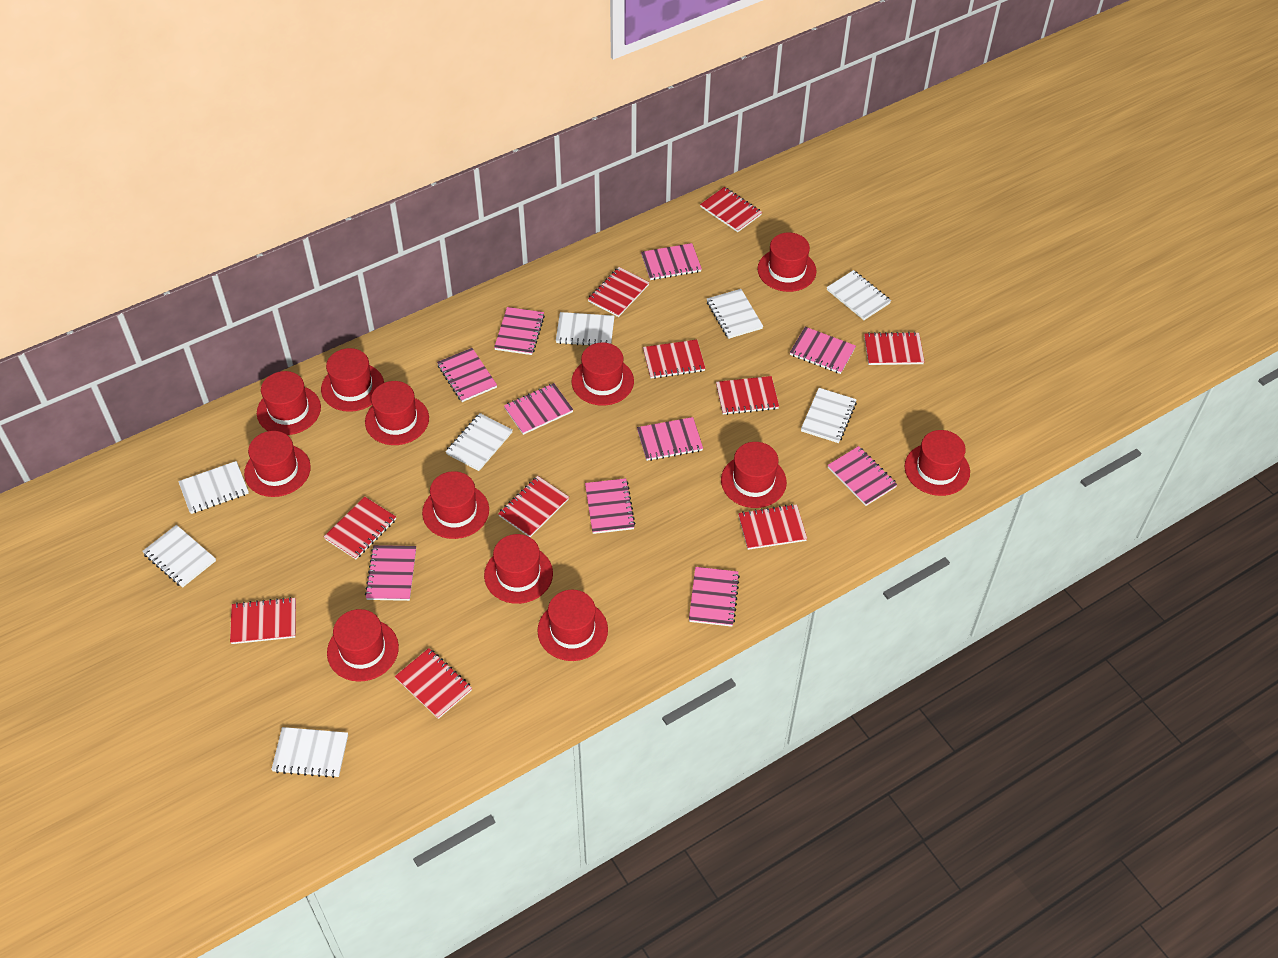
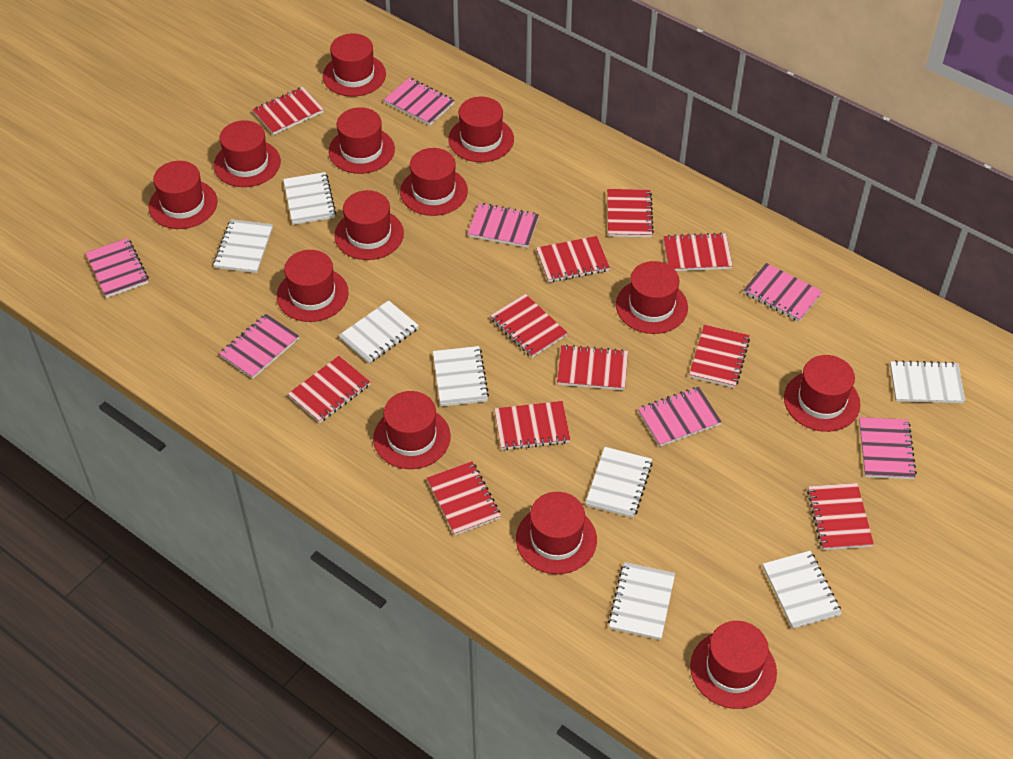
pink notebook: [365,545,416,601] [437,348,497,402] [494,307,545,355] [504,383,573,435] [585,478,636,534] [637,417,703,461] [641,243,702,280] [689,567,740,627] [790,327,856,374] [828,446,898,506] = 10 -> [85,238,149,298] [219,314,299,379] [384,78,455,125] [467,203,539,248] [638,387,722,447] [743,263,823,322] [859,417,917,479] = 7
red hat: [244,431,311,497] [257,371,321,435] [321,348,384,412] [327,609,399,682] [365,381,429,445] [422,471,489,539] [484,534,553,604] [537,590,608,661] [572,342,634,406] [721,442,787,508] [758,233,817,292] [905,430,970,496] = 12 -> [149,161,217,229] [214,120,281,187] [277,250,349,322] [323,33,386,97] [329,107,395,174] [334,190,404,260] [373,391,450,469] [400,148,468,216] [448,97,514,162] [516,492,597,574] [616,261,688,334] [690,621,777,709] [784,355,860,432] = 13
red notebook: [230,597,296,644] [324,497,396,559] [395,648,472,719] [498,476,569,537] [588,267,650,317] [643,340,706,379] [700,187,762,232] [716,376,779,415] [738,504,807,550] [864,332,925,365] = 10 -> [252,87,324,135] [288,356,370,423] [427,461,501,535] [490,294,567,358] [494,401,571,450] [536,236,610,282] [557,345,628,390] [607,189,654,237] [663,232,733,271] [689,325,750,388] [807,483,874,550] = 11

